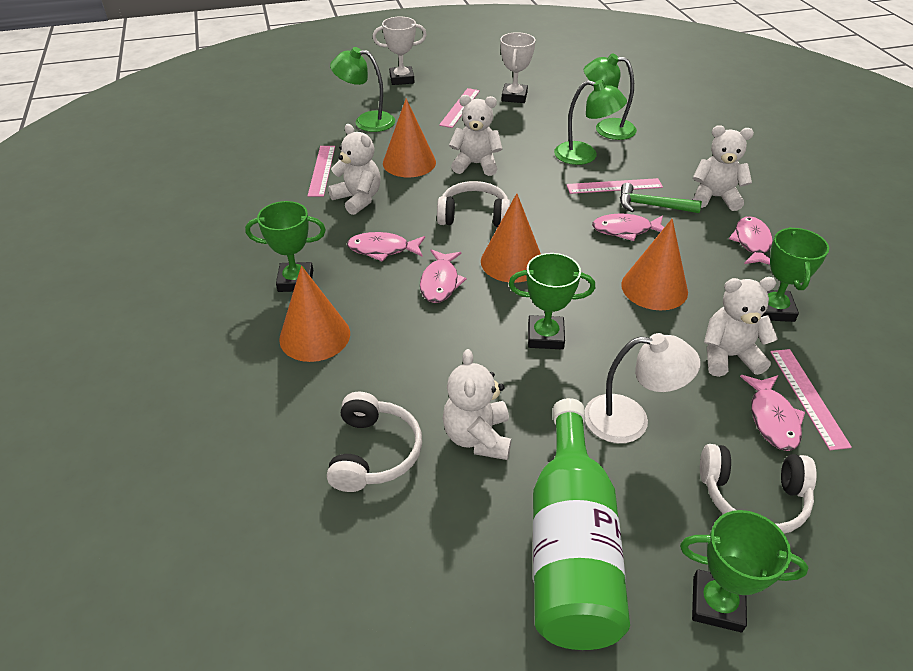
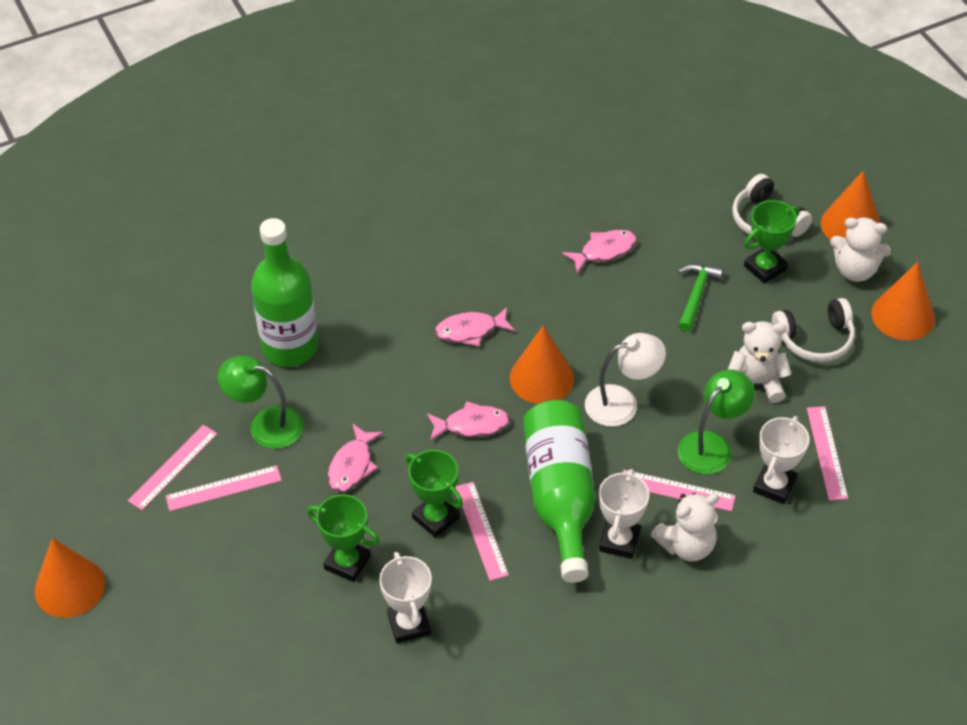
green bottle: [533,398,630,650] = 1 -> [251,218,318,367] [523,400,595,583] = 2
green lamp: [330,47,395,132] [554,80,627,165] [584,53,637,140] = 3 -> [218,355,304,449] [678,369,755,475] = 2
green trophy: [245,201,326,292] [509,253,595,350] [680,510,808,632] [761,227,829,322] = 4 -> [307,494,380,582] [405,450,463,538] [744,200,799,284] = 3
pink fish: [347,232,425,261] [420,249,467,303] [592,214,664,241] [729,216,773,265] [740,375,805,451] = 5 -> [327,423,383,492] [427,401,510,441] [435,307,515,346] [562,230,637,273] = 4
pink ruler: [308,146,335,197] [439,88,480,128] [566,178,663,194] [770,349,852,450] = 4 -> [128,425,218,510] [165,465,282,511] [455,482,509,581] [622,469,736,511] [807,406,848,500] = 5
white headphones: [327,392,422,492] [437,181,510,227] [700,444,817,534] = 3 -> [732,174,812,237] [772,298,855,362] = 2
white teddy bear: [328,124,381,215] [443,349,511,460] [449,95,503,176] [693,125,754,211] [704,277,778,377] = 5 -> [651,493,719,561] [728,321,791,403] [830,217,891,282] = 3
white trophy: [373,17,427,85] [500,32,536,103] = 2 -> [379,552,432,644] [599,469,649,559] [753,416,809,504] = 3

